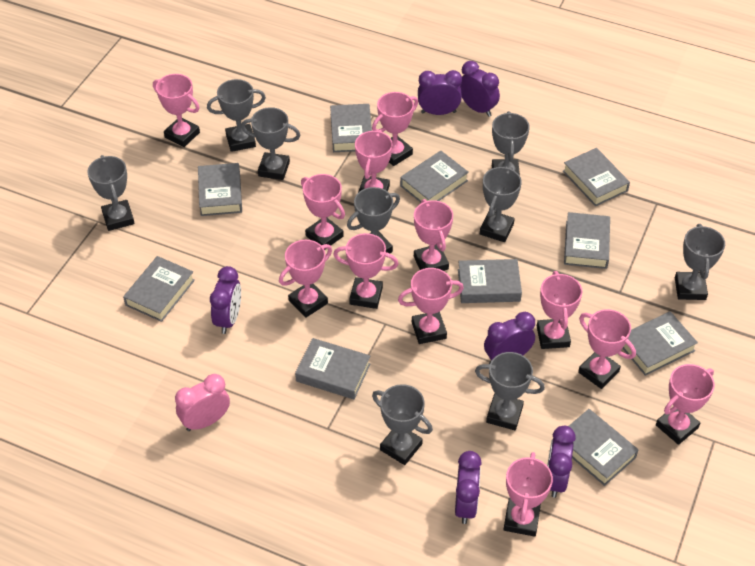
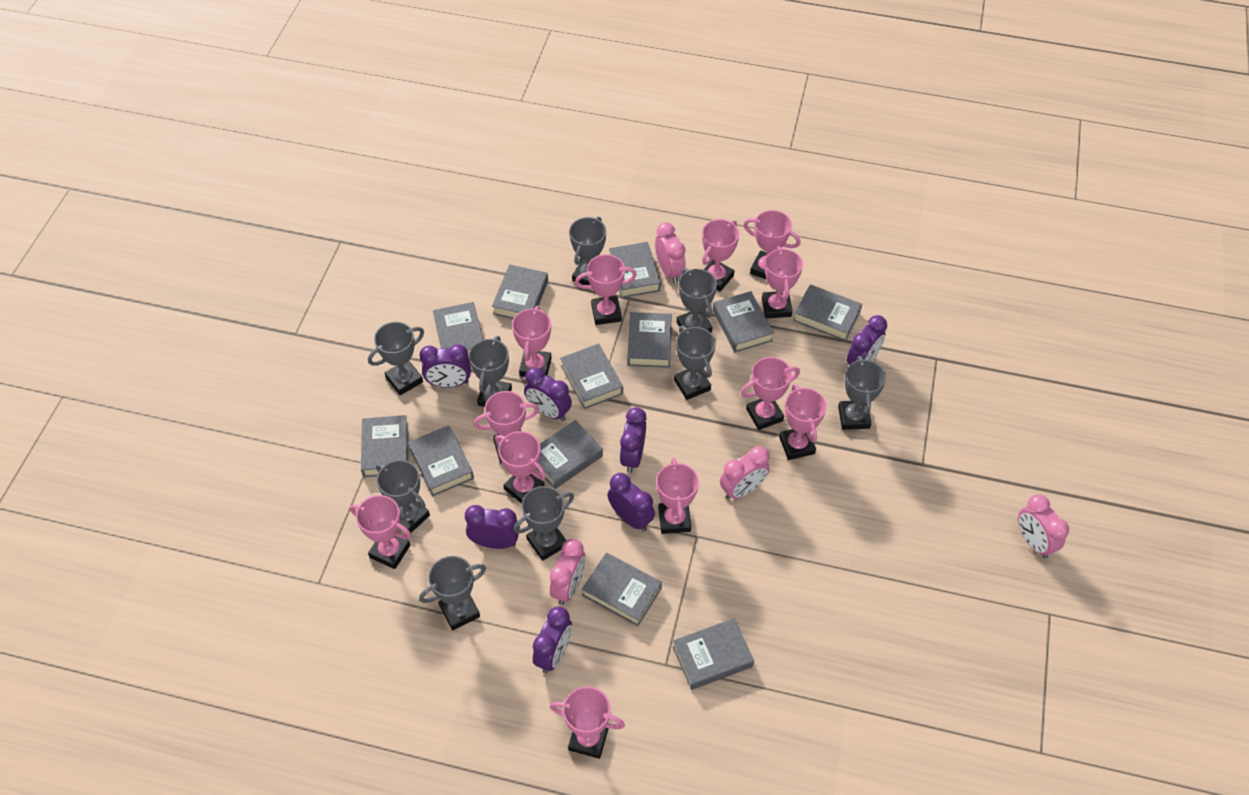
grey book: [123,256,195,322] [198,163,242,216] [295,338,370,399] [330,104,372,152] [400,151,469,203] [458,259,522,303] [563,148,630,206] [564,212,610,269] [568,409,638,486] [622,311,698,376] = 10 -> [361,415,408,477] [408,425,474,496] [433,302,483,357] [492,264,548,319] [536,420,603,489] [560,344,623,409] [582,553,662,626] [609,242,661,298] [627,312,672,368] [672,618,754,690] [713,291,774,353] [793,284,862,341] = 12
pink clock: [175,374,230,431] = 1 -> [550,539,585,605] [655,222,686,283] [720,446,770,500] [1018,494,1069,559] = 4
purple clock: [210,266,241,334] [418,70,462,115] [455,451,482,524] [460,61,500,117] [484,312,535,364] [547,426,576,498] = 6 -> [420,344,471,388] [465,505,520,549] [524,367,572,421] [533,607,572,673] [607,473,655,531] [620,407,647,473] [847,315,887,365] = 7

